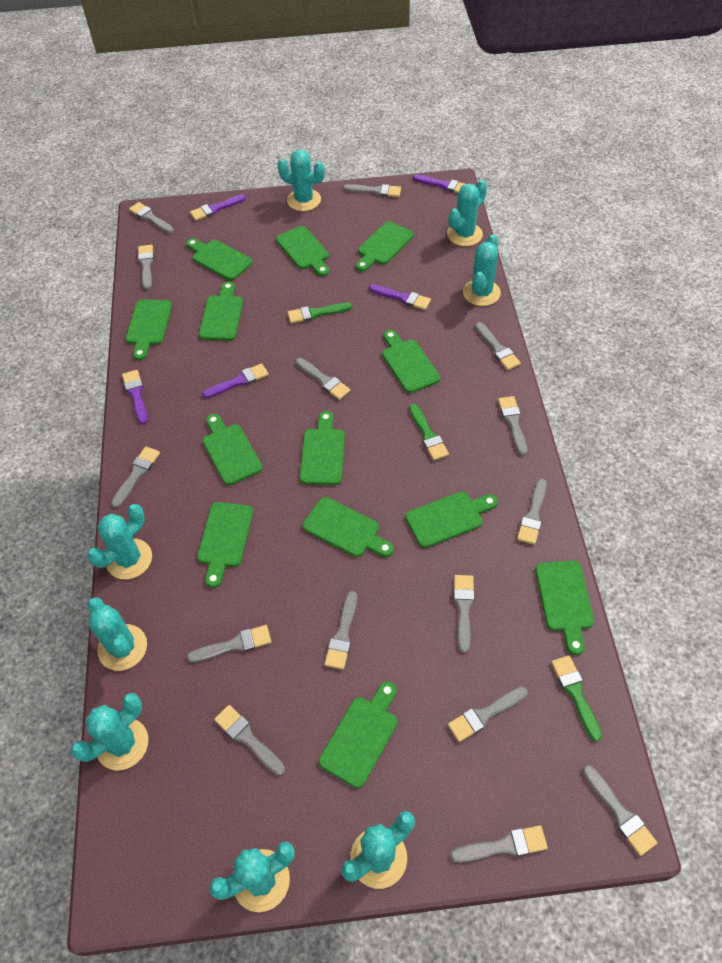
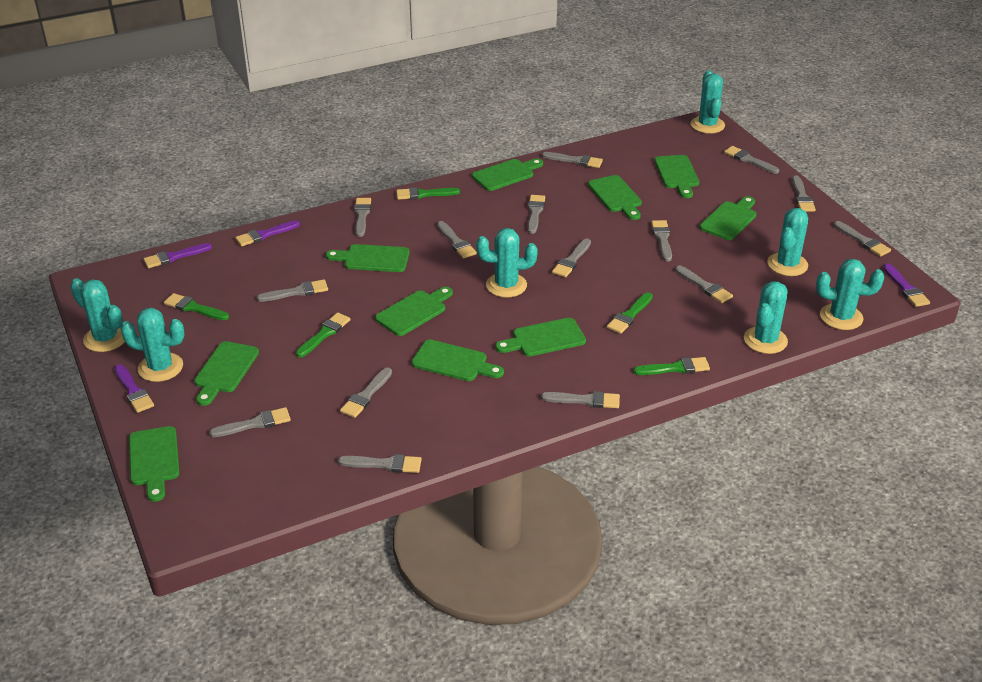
green brush: [288,303,352,323] [409,404,449,460] [551,656,602,742] = 3 -> [164,293,229,320] [296,312,351,357] [396,187,460,200] [607,293,653,334] [633,357,710,375] = 5
green cutting board: [126,299,172,360] [186,238,253,281] [197,502,253,588] [199,282,243,341] [203,414,263,485] [276,226,329,276] [300,411,345,485] [302,497,394,557] [319,681,397,788] [356,221,414,271] [382,330,440,393] [405,492,498,548] [535,560,594,655] = 13 -> [129,426,179,502] [194,341,259,406] [326,244,410,272] [375,287,453,336] [412,340,504,381] [472,159,543,191] [495,318,586,356] [588,175,642,220] [654,155,699,198] [700,196,756,240] = 10
purple brush: [122,370,148,425] [190,194,246,221] [202,363,269,398] [369,284,431,310] [413,174,465,193] = 5 -> [115,364,154,413] [143,243,212,268] [235,220,300,246] [883,263,930,307] = 4
turquoise cactus: [71,693,148,771] [87,504,152,579] [87,598,147,671] [209,842,295,912] [277,150,325,211] [341,811,415,889] [447,180,487,246] [463,235,501,306] = 8 -> [70,278,125,352] [120,308,185,382] [476,228,538,298] [691,70,725,134] [744,281,788,354] [767,208,808,276] [816,259,884,330] = 7

